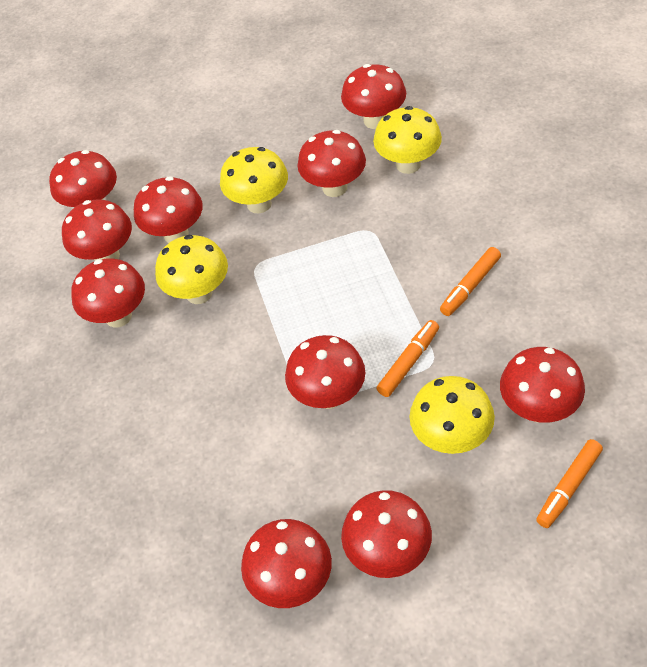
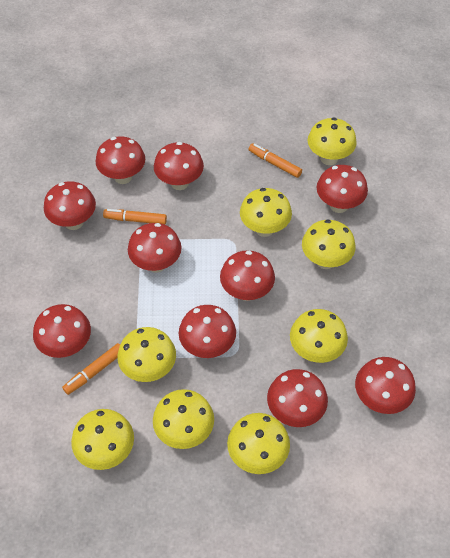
yellow mushroom: [155,235,228,304] [220,147,288,213] [373,106,442,174] [409,376,495,454] = 4 -> [71,409,134,470] [117,327,176,382] [153,389,214,449] [227,413,290,474] [240,188,292,237] [290,309,348,363] [302,219,355,269] [308,117,357,165] = 8

